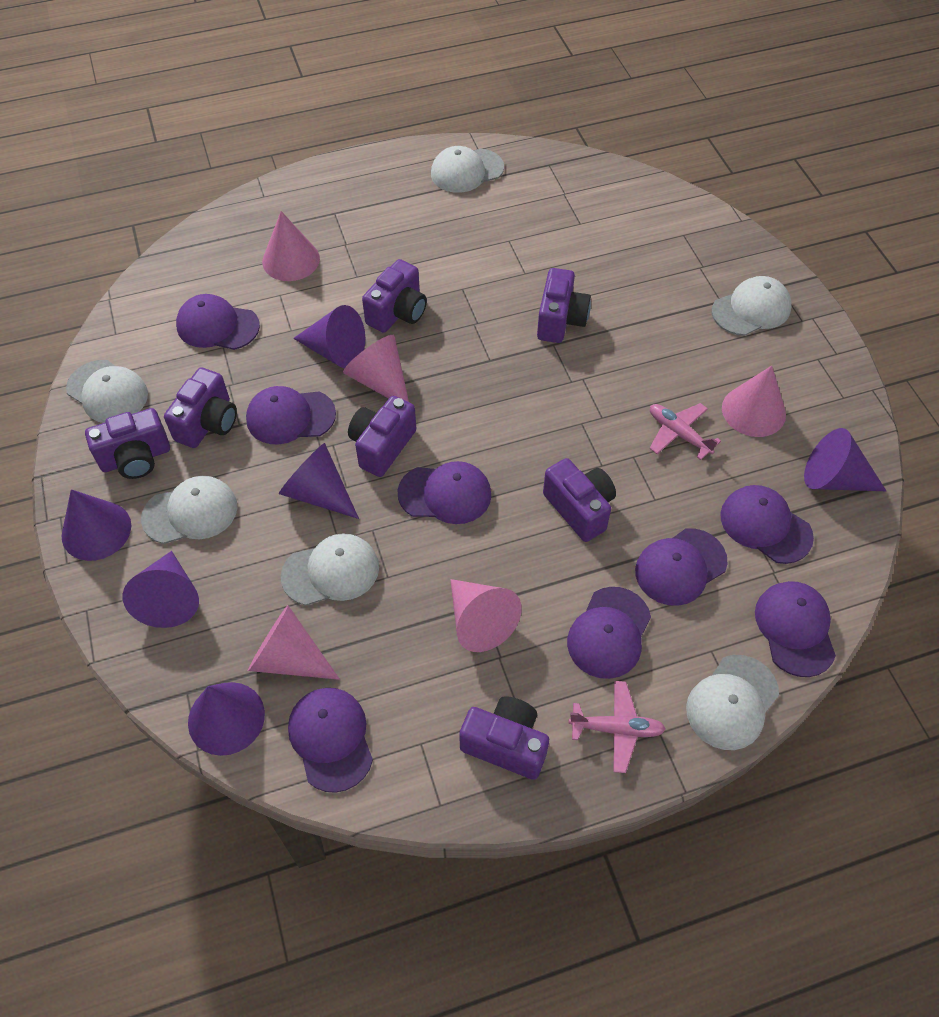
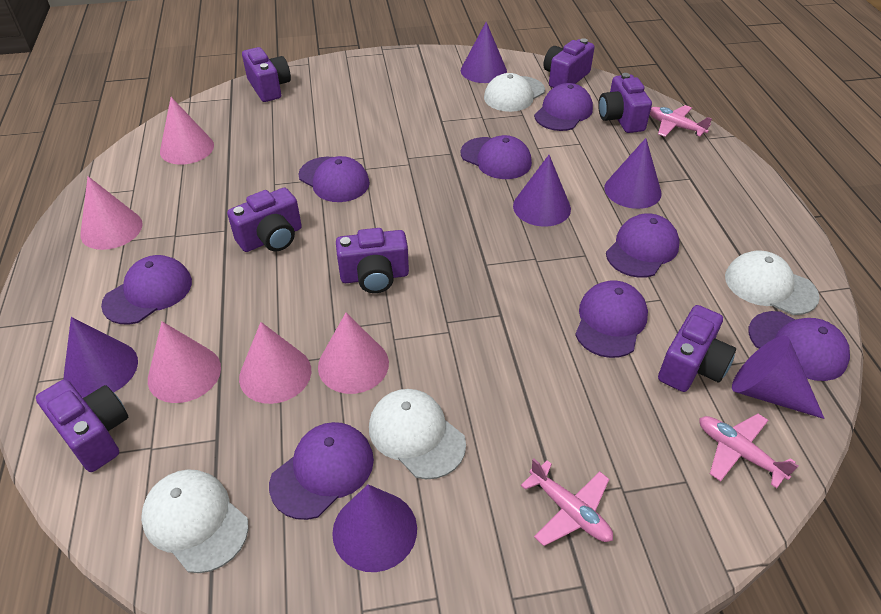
pink plane: [569,681,666,773] [649,403,721,460] = 2 -> [521,459,613,546] [650,105,712,137] [699,414,798,488] = 3
white cap: [66,360,148,423] [141,476,237,544] [281,533,379,606] [431,146,504,193] [686,655,779,750] [711,276,791,336] = 6 -> [141,469,249,573] [369,389,466,479] [484,73,545,112] [725,250,819,315] = 4

